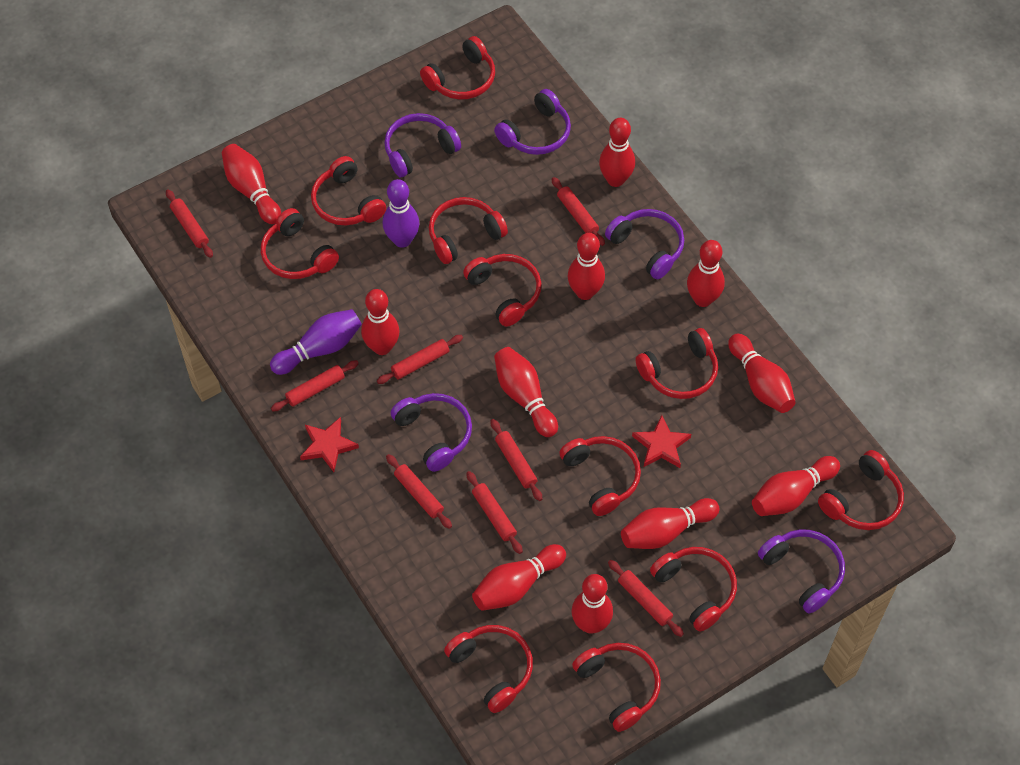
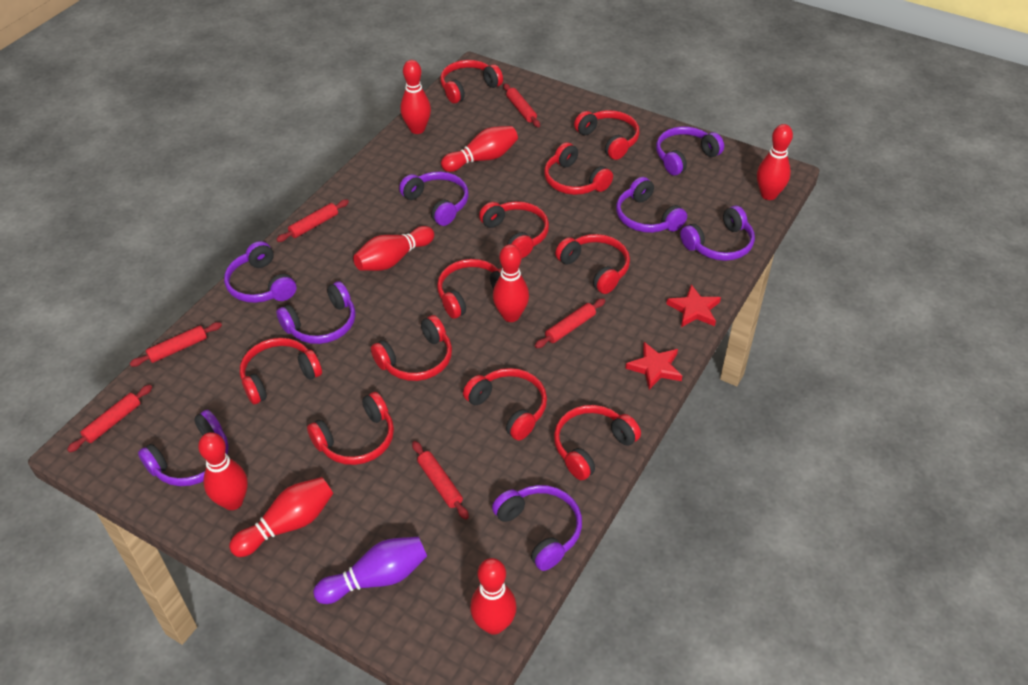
purple bowling pin: [270,309,362,375] [383,179,419,248] = 2 -> [313,537,427,604] = 1
purple headphones: [384,113,461,177] [391,393,472,472] [494,89,571,155] [605,209,684,279] [758,529,845,613] = 5 -> [138,410,229,486] [224,241,296,303] [276,281,356,344] [399,172,469,226] [492,485,582,571] [616,177,687,233] [656,126,724,175] [680,206,755,261] = 8
red bowling pin: [222,144,281,224] [361,289,400,355] [472,544,566,611] [494,347,558,437] [568,233,605,300] [571,574,613,634] [599,118,635,187] [621,498,720,549] [687,240,725,307] [728,334,795,413] [752,456,840,516] = 11 -> [198,432,248,510] [229,477,333,557] [353,226,434,271] [400,60,431,134] [441,126,518,172] [470,558,517,635] [493,244,529,322] [757,124,793,200] = 8
red rolling pin: [166,189,213,258] [271,360,359,411] [377,335,463,384] [386,454,452,529] [466,471,523,554] [491,419,542,501] [552,177,605,246] [608,560,684,637] = 8 -> [67,385,152,452] [130,322,222,367] [276,200,349,242] [412,441,469,520] [503,83,540,127] [535,298,605,348] = 6

